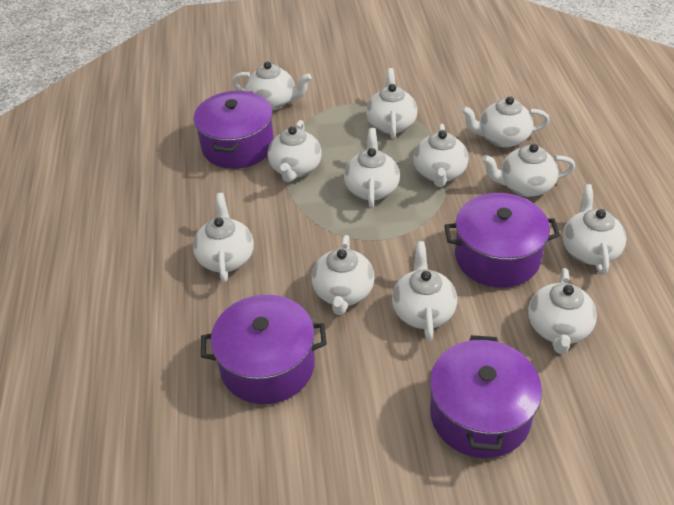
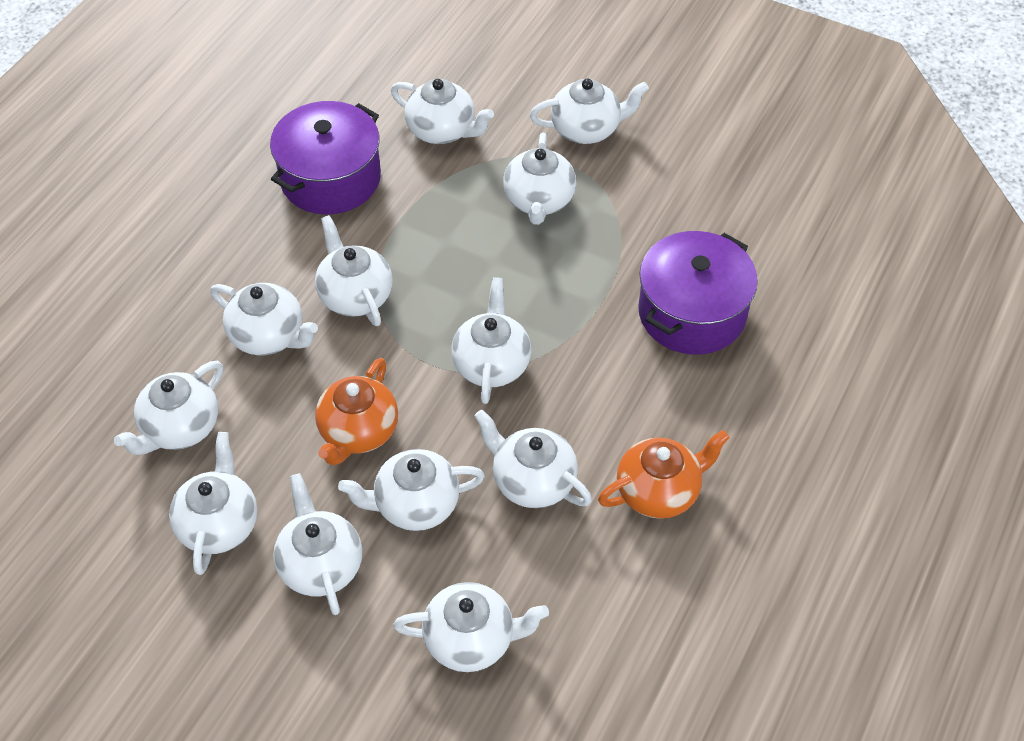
orange teapot: none = 0 -> [315,358,398,466] [598,430,730,519] = 2
purple pot: [194,91,274,169] [201,295,327,404] [430,335,542,458] [444,193,560,288] = 4 -> [270,101,381,214] [638,231,758,355] = 2

